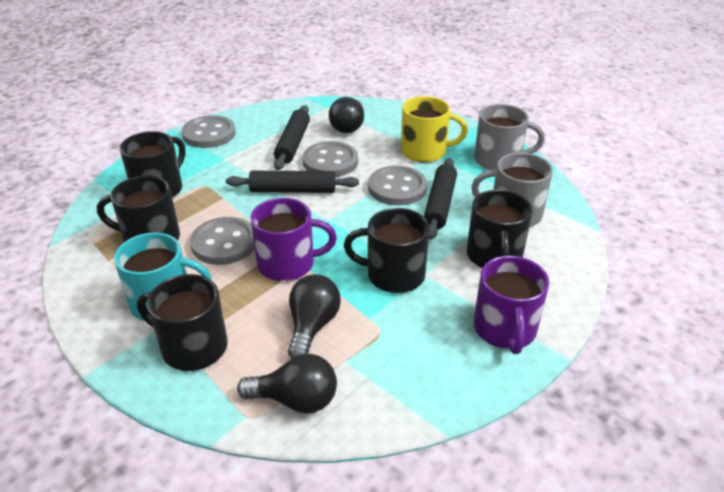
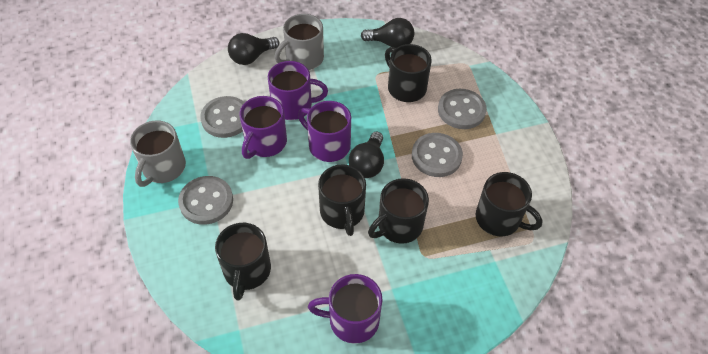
black rolling pin: [226,171,359,193] [274,105,310,170] [424,158,457,240] = 3 -> none = 0
purple mug: [250,198,337,281] [474,256,549,354] = 2 -> [240,96,287,159] [268,61,328,120] [298,101,351,162] [308,274,382,344] = 4
turquoise mug: [114,232,212,321] = 1 -> none = 0
yellow mug: [401,96,468,163] = 1 -> none = 0

